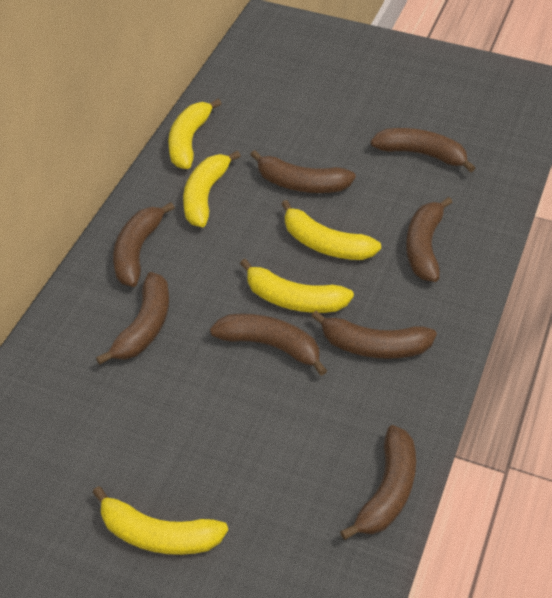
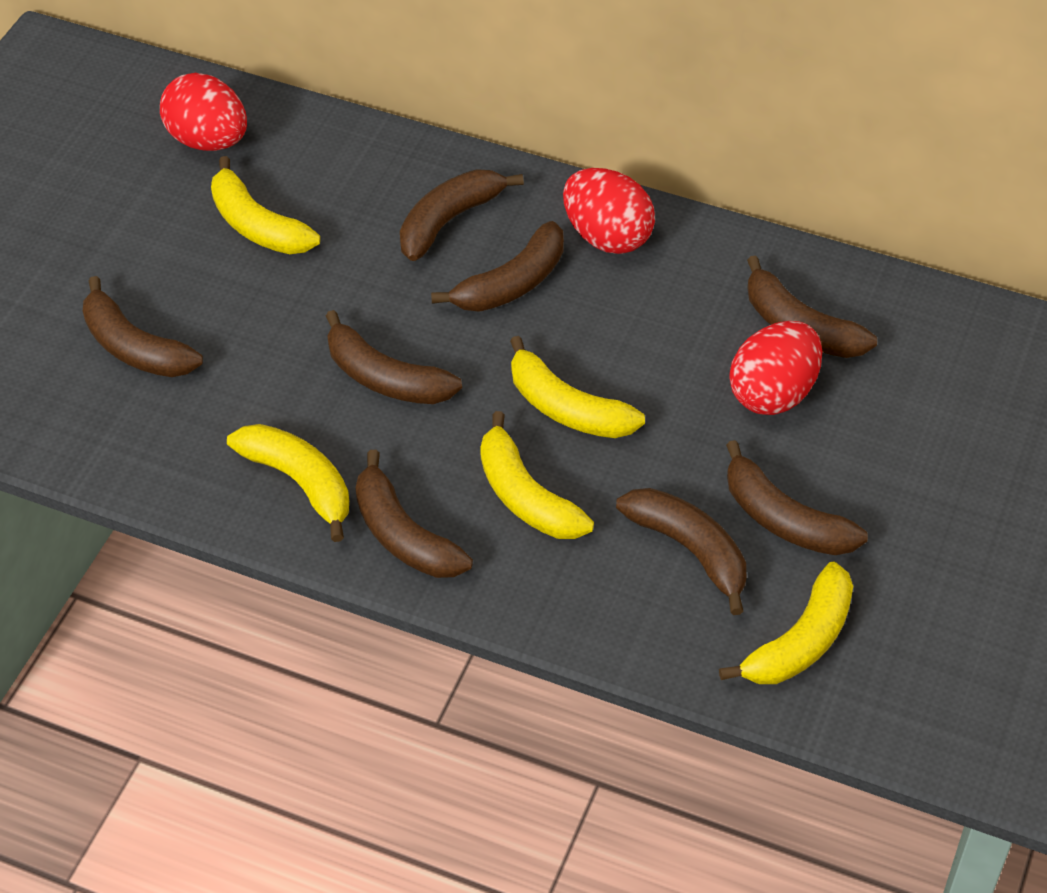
red egg: none = 0 -> [160,73,247,151] [563,168,655,254] [730,321,822,415] = 3

